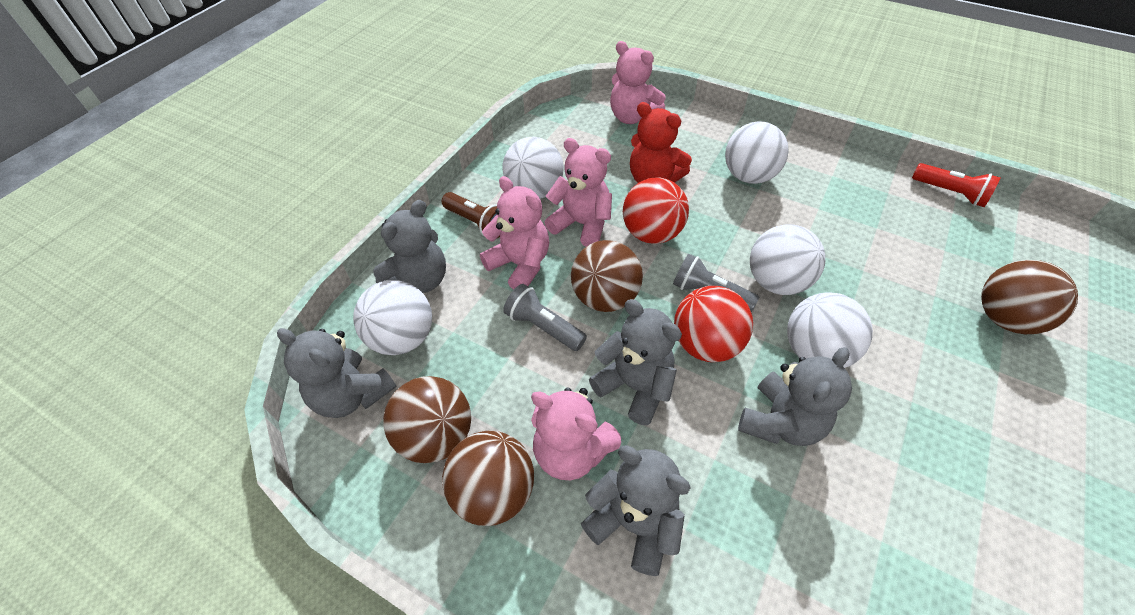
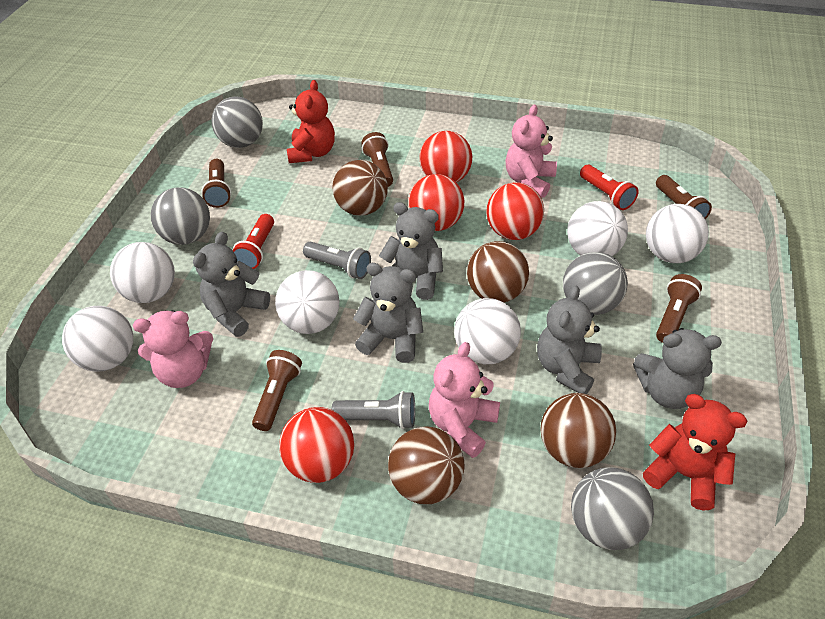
brown flashlight: [442,192,500,238] = 1 -> [201,159,231,208] [252,350,302,431] [361,132,393,187] [656,175,712,219] [656,274,702,343] = 5
grey ball: none = 0 -> [151,187,210,245] [211,96,263,148] [563,252,628,315] [571,467,654,550] = 4
pink teddy bear: [480,176,549,290] [531,387,621,480] [544,138,612,247] [610,41,666,124] = 4 -> [133,310,213,388] [429,342,500,458] [505,105,557,198] = 3
red ball: [623,177,689,244] [674,286,753,362] = 2 -> [279,407,354,483] [408,174,464,231] [419,131,472,182] [486,182,544,240] = 4
red flashlight: [912,163,1001,207] = 1 -> [233,214,274,269] [580,165,638,210] = 2
red teddy bear: [630,102,692,183] = 1 -> [287,80,335,163] [643,394,747,511] = 2
white ball: [353,280,432,355] [502,137,564,199] [725,121,789,184] [750,224,825,295] [787,292,873,368] = 5 -> [62,306,133,372] [110,242,175,303] [275,270,340,334] [454,298,521,364] [567,201,628,256] [646,204,709,263] = 6

